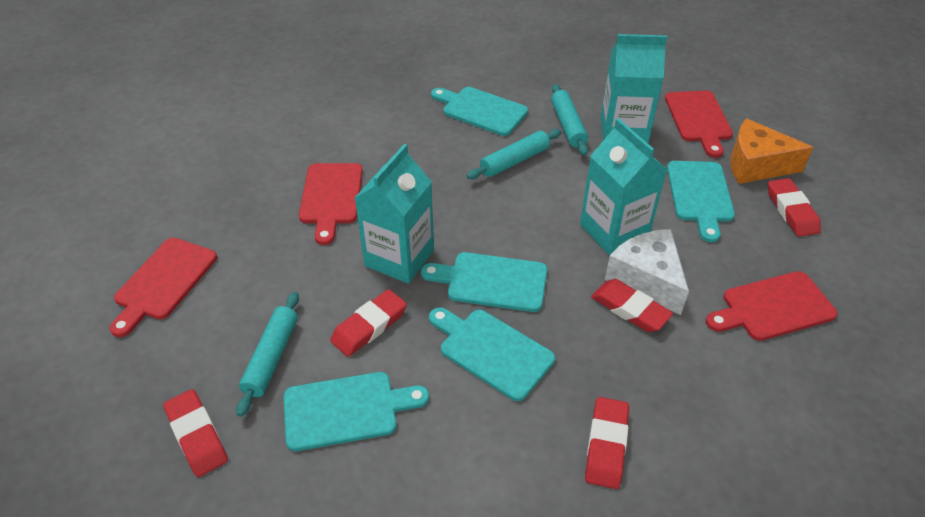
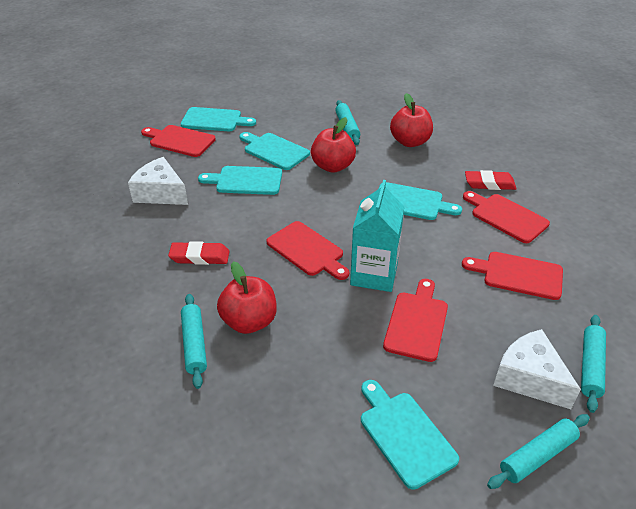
orange cheese: [730,118,813,184] = 1 -> none = 0
red apple: none = 0 -> [217,261,277,334] [311,117,356,173] [390,93,433,147] = 3
red cutting board: [110,238,217,337] [299,163,363,245] [665,91,733,158] [706,271,838,341] = 4 -> [141,125,216,157] [266,221,349,280] [383,279,448,362] [462,252,563,300] [463,191,550,243] = 5
red eraser: [163,389,228,477] [330,289,407,357] [585,397,629,489] [591,279,673,332] [768,178,821,237] = 5 -> [168,241,230,265] [465,170,517,190] = 2
turquoise carton: [355,144,434,284] [580,118,668,255] [601,34,667,143] = 3 -> [350,180,404,292] = 1
turquoise rolling pin: [236,292,299,417] [466,129,561,179] [551,84,588,156] = 3 -> [181,294,207,389] [335,100,360,145] [487,414,590,489] [581,315,606,413] = 4
white cheese: [605,229,689,315] = 1 -> [128,157,188,205] [493,329,581,409] = 2

